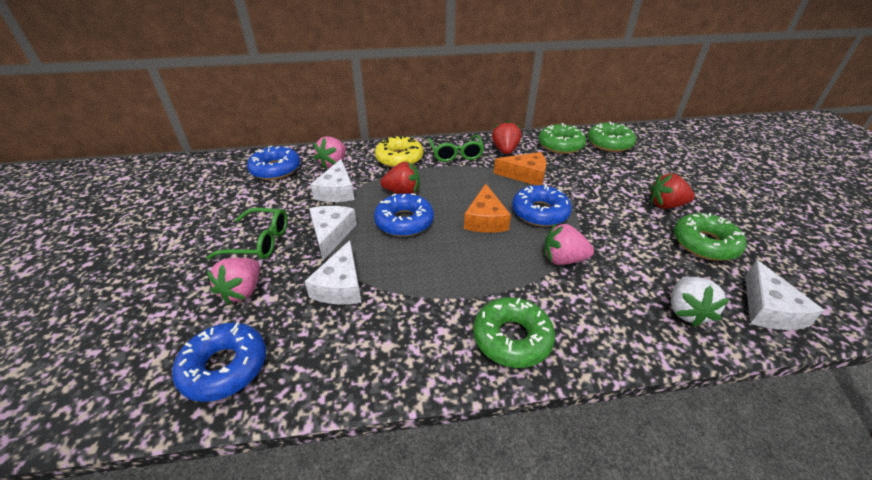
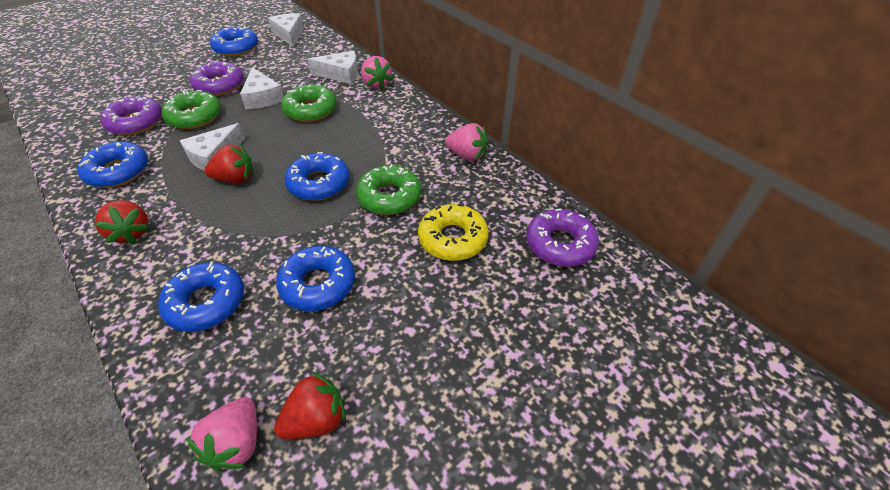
blue donut: [172,323,266,402] [247,146,300,180] [374,193,434,237] [512,184,572,226] = 4 -> [78,141,148,188] [158,262,244,332] [210,26,258,57] [276,246,355,311] [284,152,349,201] = 5
green donut: [473,297,555,368] [538,123,586,154] [587,121,636,152] [674,213,746,261] = 4 -> [162,90,221,129] [281,84,336,122] [356,164,421,215] = 3
green glasses: [206,208,287,260] [428,135,484,162] = 2 -> none = 0
orange cheese: [464,184,511,233] [494,152,546,185] = 2 -> none = 0
purple donut: none = 0 -> [100,95,162,135] [190,61,244,96] [526,208,599,267] = 3
white strawberry: [671,277,729,327] = 1 -> none = 0

